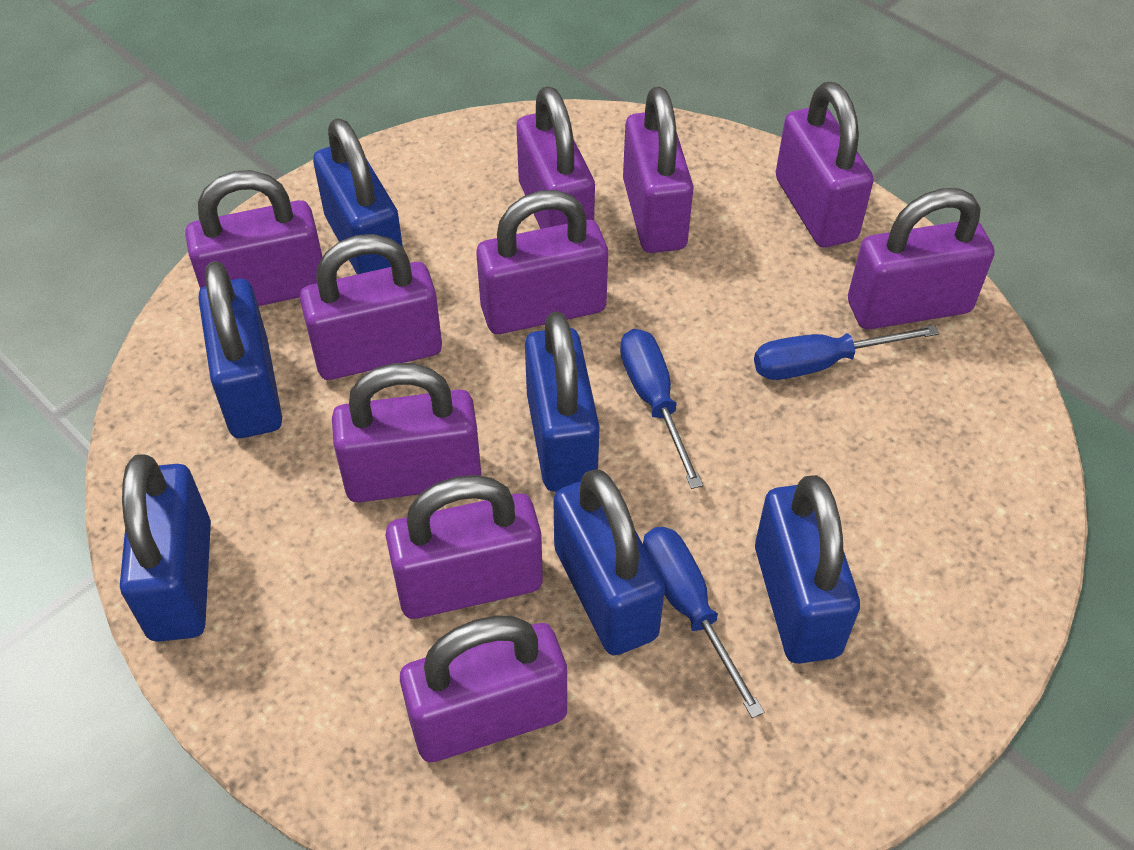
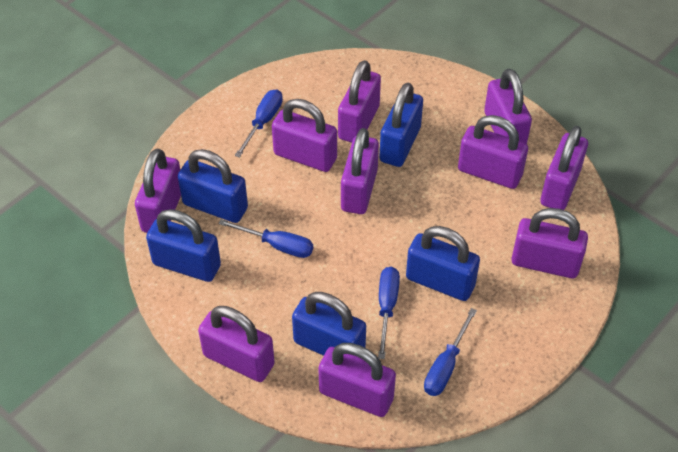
blue padlock: [120,454,211,642] [198,261,282,438] [313,118,403,274] [525,311,600,492] [553,469,665,655] [755,475,860,664] = 6 -> [146,209,221,282] [178,149,248,223] [292,292,366,356] [379,83,423,167] [406,226,480,301] = 5
blue screwdriver: [620,329,703,489] [643,527,764,718] [754,325,939,380] = 3 -> [218,219,313,258] [235,89,283,158] [378,267,400,359] [424,308,477,396] = 4

